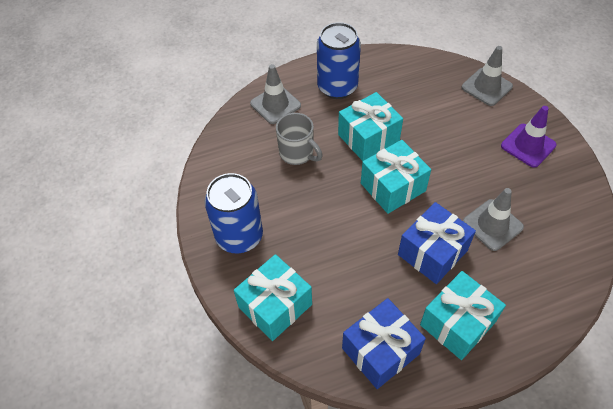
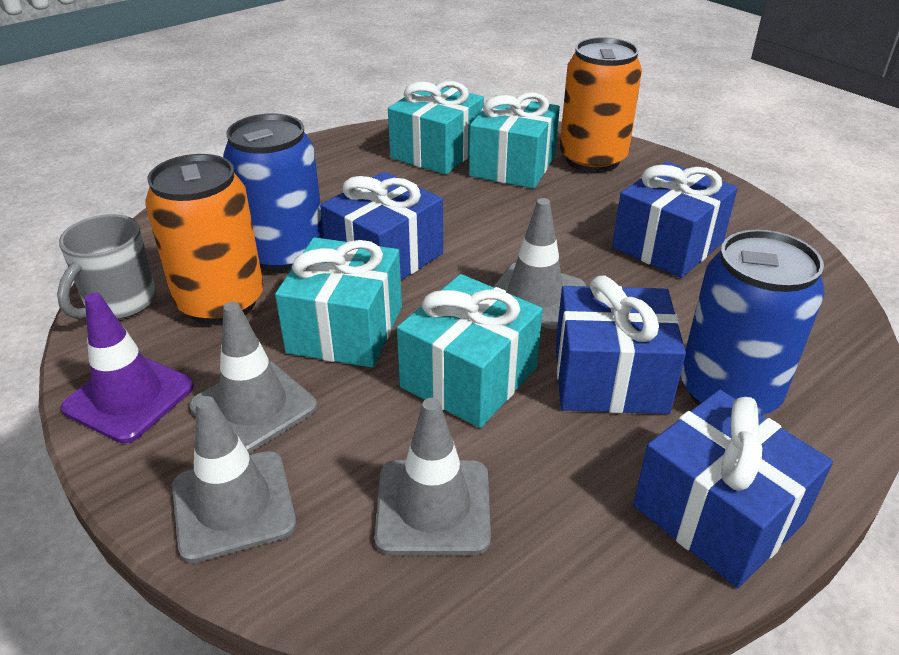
blue gift: [342,298,426,389] [398,202,476,284] = 2 -> [320,172,443,280] [555,276,686,414] [612,161,738,278] [633,390,833,588] = 4
grey traffic cone: [250,64,301,124] [462,46,513,106] [463,188,524,251] = 3 -> [172,396,296,563] [189,301,317,453] [374,398,491,555] [493,198,586,329] = 4
orange can: none = 0 -> [145,154,264,325] [560,37,642,173] = 2

